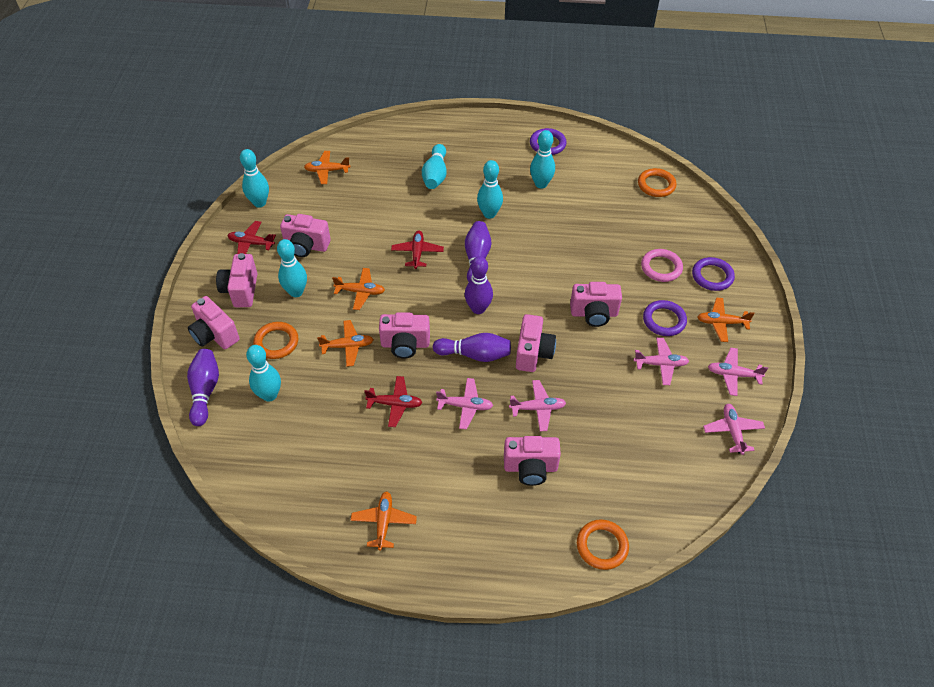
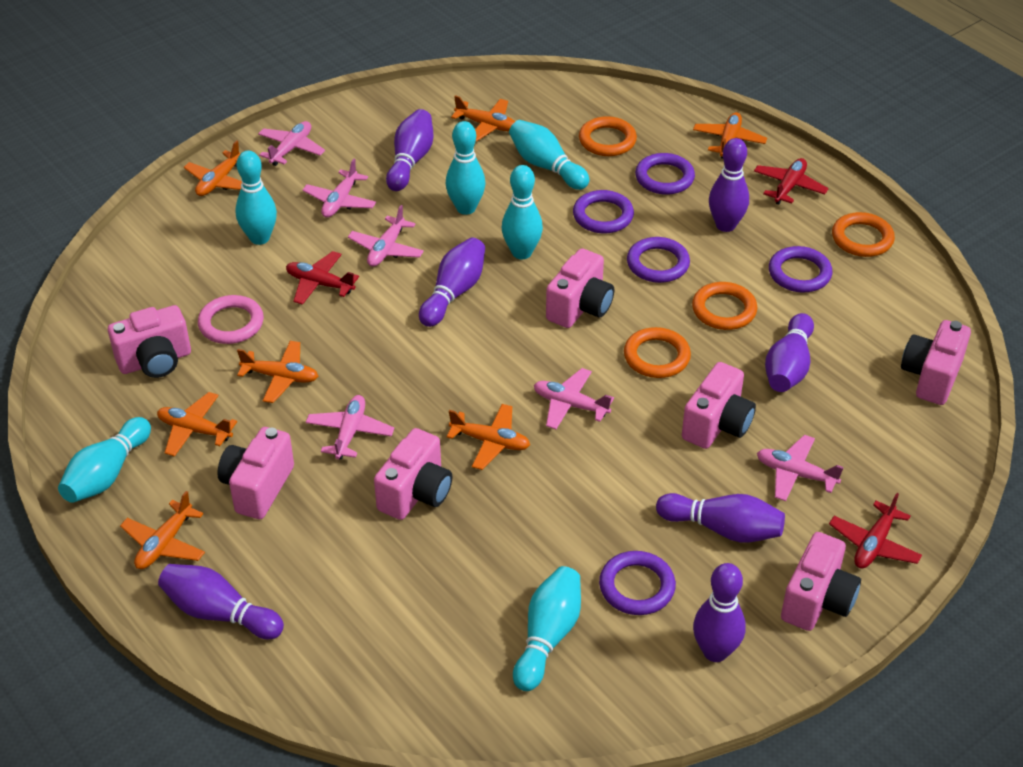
orange plane: [304,151,350,184] [317,320,374,367] [332,268,385,310] [351,492,417,550] [697,298,755,342] = 5 -> [120,491,205,569] [157,392,237,457] [184,140,242,196] [237,341,318,403] [447,404,530,470] [451,95,515,142] [693,112,767,159] = 7
orange ring: [254,322,298,359] [577,519,629,570] [638,168,677,197] = 3 -> [579,116,637,156] [624,327,691,378] [692,282,757,330] [832,212,895,257] = 4
pink plane: [436,378,493,429] [509,380,566,432] [634,338,689,385] [703,404,765,455] [708,348,768,396] = 5 -> [258,121,325,166] [302,159,376,218] [306,395,394,460] [348,205,424,267] [534,368,614,429] [757,435,844,501] = 6
purple bowling pin: [187,349,219,426] [433,333,511,362] [465,221,491,282] [465,256,493,314] = 4 -> [158,564,284,639] [386,109,433,191] [419,238,485,327] [656,493,785,543] [693,563,746,662] [709,138,749,232] [765,313,814,392] = 7
purple ring: [530,128,567,155] [643,300,687,336] [692,257,735,291] = 3 -> [573,190,634,233] [599,551,676,615] [627,237,690,283] [635,153,695,195] [769,246,832,293] = 5

